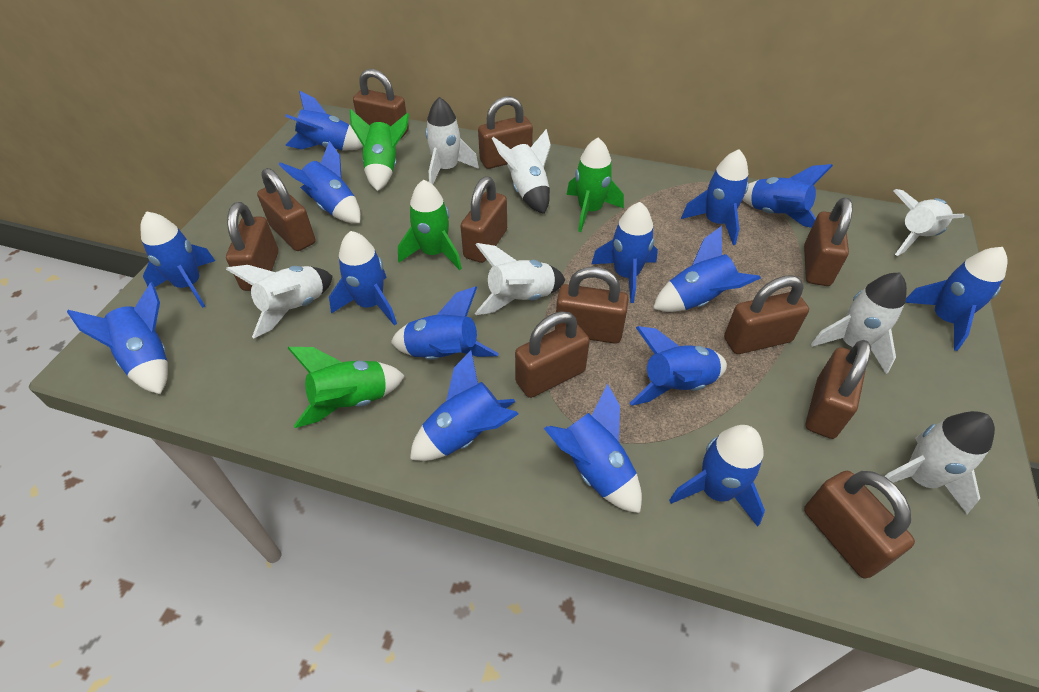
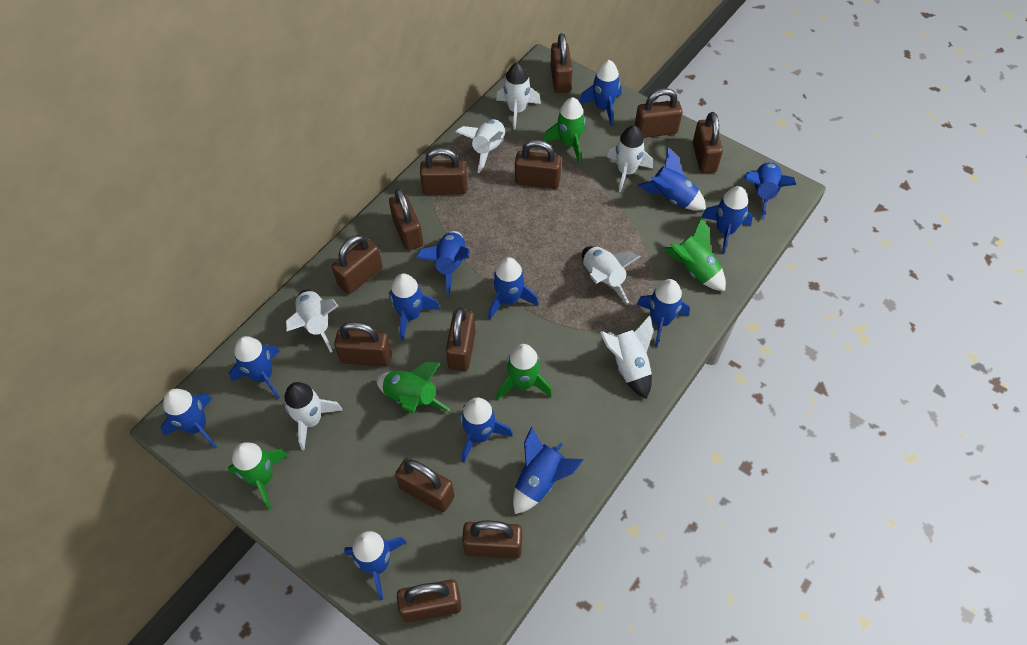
blue rocket: [67,282,168,395] [140,211,215,308] [279,141,361,223] [285,90,363,151] [329,231,397,326] [391,286,499,360] [410,350,519,461] [544,383,642,513] [591,202,658,303] [629,326,727,406] [653,226,761,312] [669,425,765,527] [681,149,748,245] [743,164,833,228] [905,247,1008,351] = 15 -> [161,389,217,448] [229,336,280,399] [344,531,407,600] [389,273,440,341] [416,231,470,295] [460,398,513,462] [488,257,539,319] [513,426,583,514] [579,60,621,126] [636,279,690,347] [637,147,706,211] [701,186,753,254] [744,162,796,220] = 13
brown padlock: [226,202,278,291] [257,168,316,251] [353,69,409,138] [460,176,507,263] [478,96,533,169] [515,311,590,398] [555,267,629,344] [724,275,809,354] [804,198,852,286] [804,471,915,578] [806,340,871,439] = 11 -> [332,235,383,294] [334,322,392,367] [389,189,423,251] [395,458,455,512] [397,579,462,622] [420,148,467,195] [446,307,476,371] [462,521,522,559] [515,140,561,189] [550,33,573,93] [635,88,683,138] [693,112,723,173] = 12
green rocket: [288,347,405,428] [350,109,409,191] [398,179,462,270] [566,138,624,232] = 4 -> [228,442,288,509] [377,362,450,414] [496,344,552,400] [543,97,586,163] [663,217,726,291] = 5

